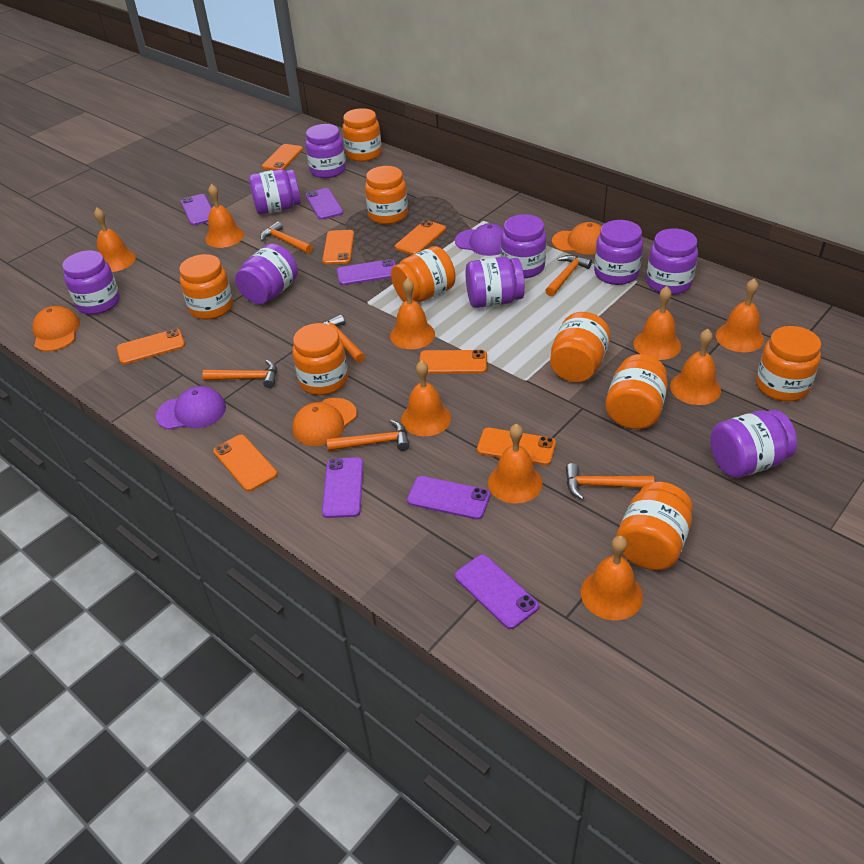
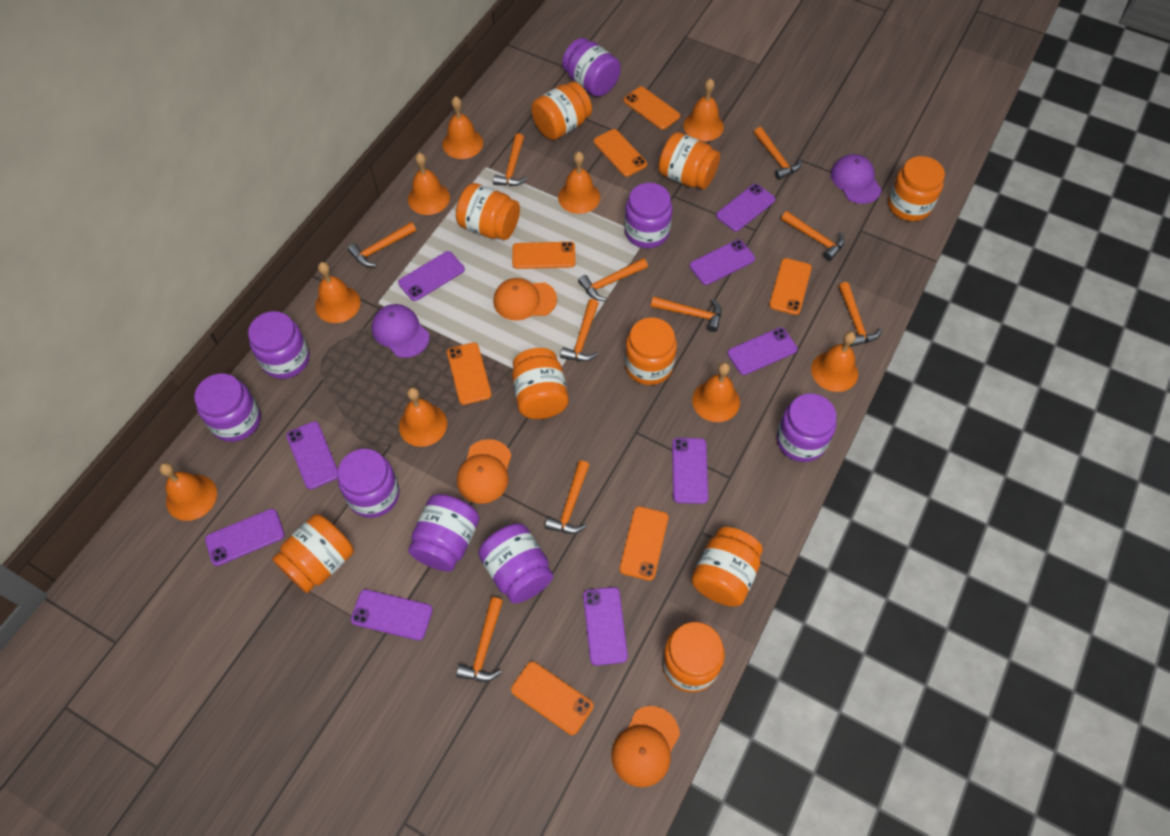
orange hammer: [202,360,277,388] [261,221,313,254] [323,314,365,363] [327,420,410,451] [545,255,592,296] [566,463,654,500] = 6 -> [348,222,416,267] [456,597,503,682] [493,133,527,186] [545,460,589,534] [560,299,599,361] [578,258,648,301] [651,296,721,332] [754,127,802,180] [781,211,845,261] [839,282,882,346] = 10
purple jar: [62,250,120,315] [235,244,298,304] [249,169,301,215] [305,124,346,178] [466,257,525,308] [501,214,546,278] [594,220,643,285] [646,228,698,295] [710,410,797,478] = 9 -> [194,374,261,442] [248,311,310,379] [338,449,399,518] [408,494,479,571] [478,523,553,603] [562,38,621,97] [624,183,672,248] [776,393,837,462] = 8
purple phone: [181,194,212,225] [305,188,343,220] [322,457,363,518] [337,259,396,285] [407,476,490,520] [455,554,539,629] = 6 -> [205,509,285,566] [286,421,338,490] [351,589,433,640] [398,251,465,301] [583,587,628,666] [672,438,708,504] [689,239,755,285] [716,184,775,231] [727,327,798,375] = 9

